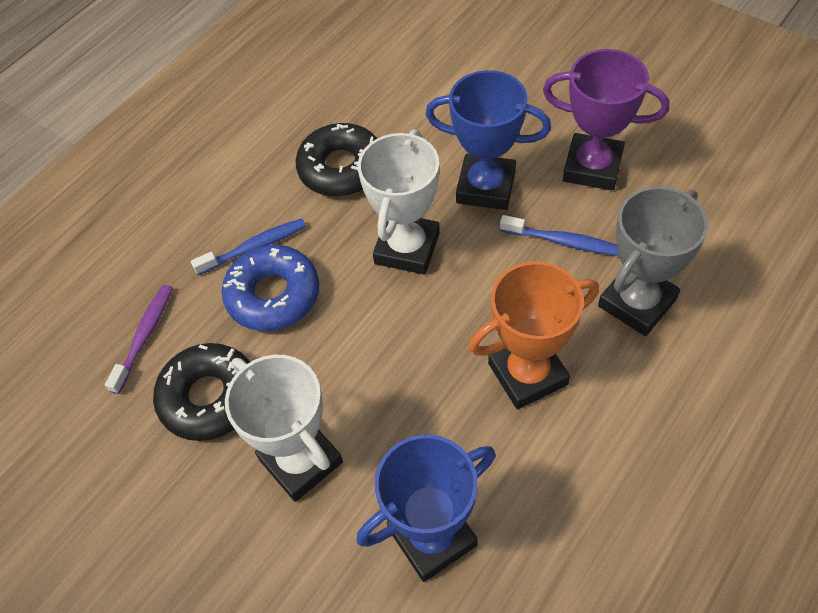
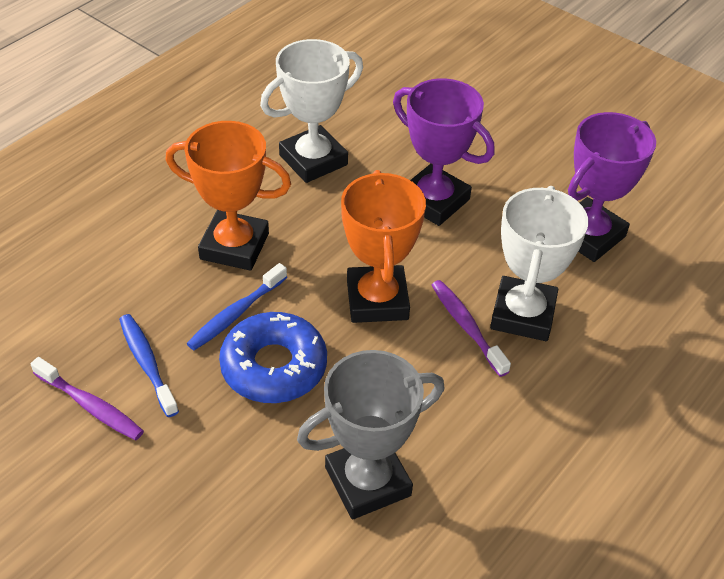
black donut: [153,343,250,441] [295,123,377,197] = 2 -> none = 0
blue trophy: [357,434,496,582] [425,70,551,210] = 2 -> none = 0
orange trophy: [469,261,599,409] = 1 -> [165,121,291,271] [341,170,426,323] = 2
purple toothbrush: [105,285,173,394] = 1 -> [31,357,144,440] [432,280,511,377] = 2
purple trophy: [543,49,669,191] = 1 -> [393,78,495,226] [568,112,656,262] = 2

